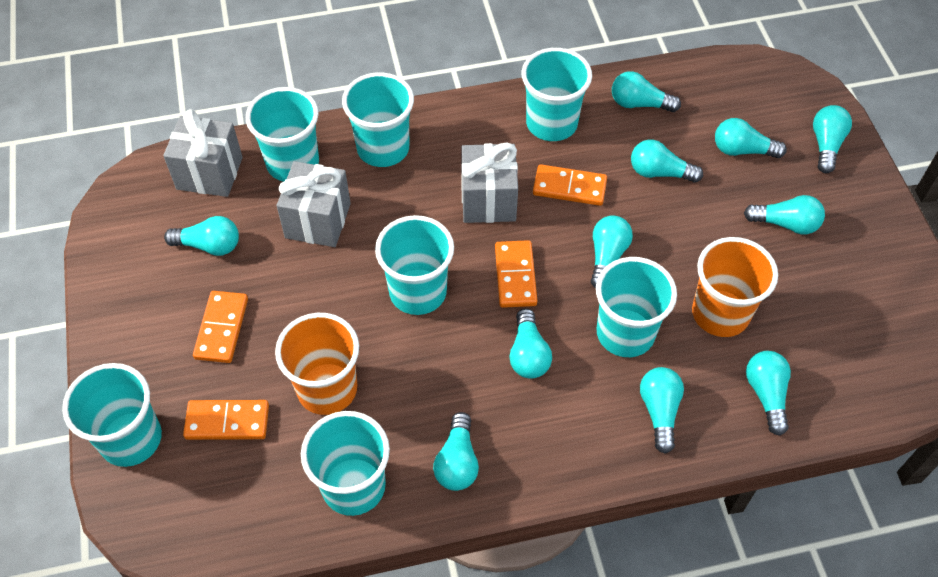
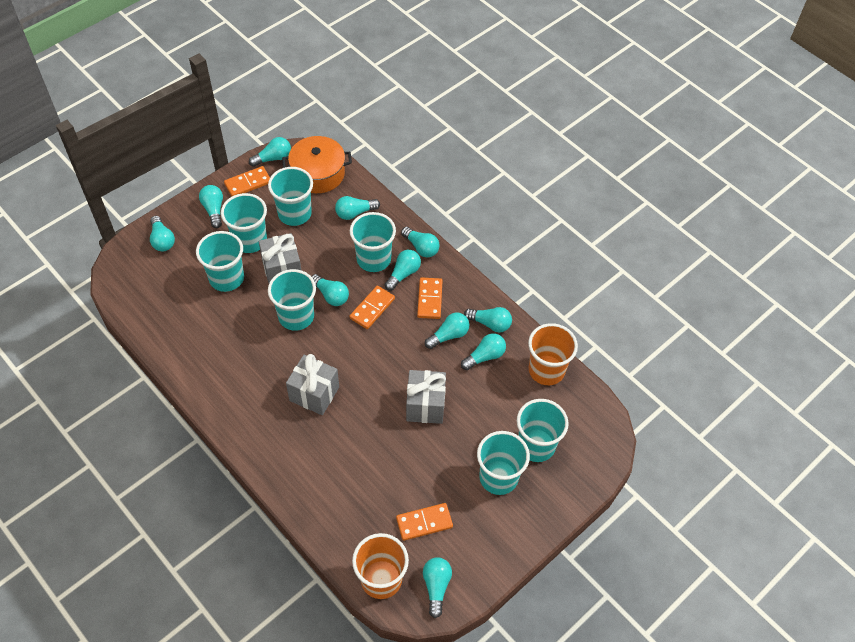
orange pot: none = 0 -> [282,136,352,193] = 1

